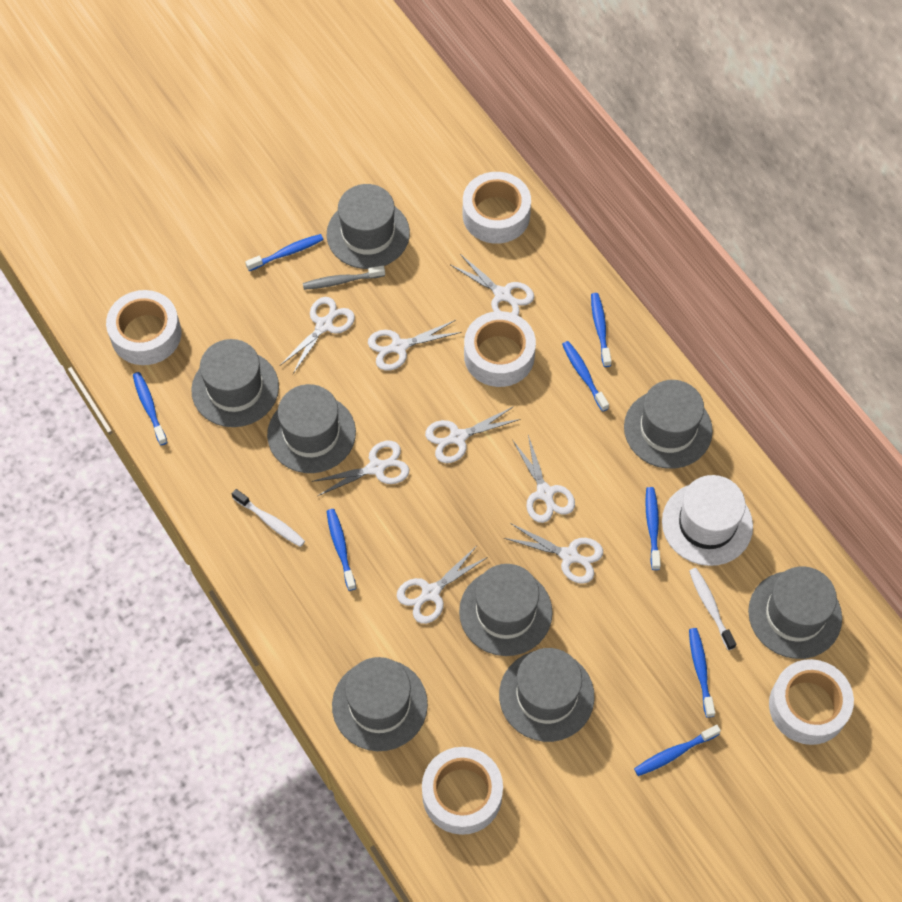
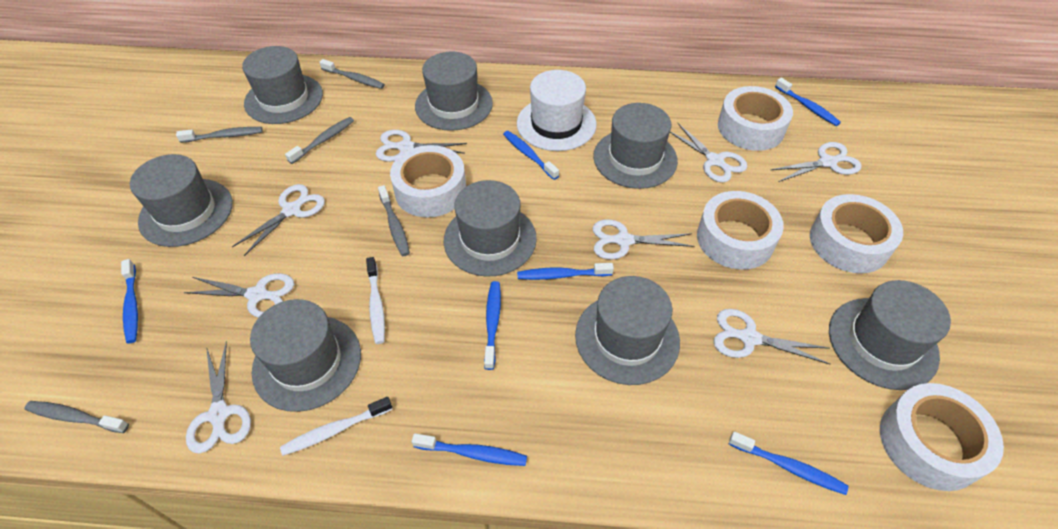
blue toothbrush: [133,372,167,445] [245,234,324,271] [327,509,356,591] [562,341,609,412] [591,293,612,367] [634,725,721,776] [645,487,661,570] [689,628,715,718] = 8 -> [121,259,138,344] [412,433,527,466] [484,281,501,370] [503,131,559,180] [517,263,614,280] [729,431,848,495] [775,78,841,126] = 7
grey toothbrush: [303,266,385,290] = 1 -> [24,401,129,433] [176,127,263,143] [285,117,354,164] [319,59,385,89] [378,185,410,256] = 5

